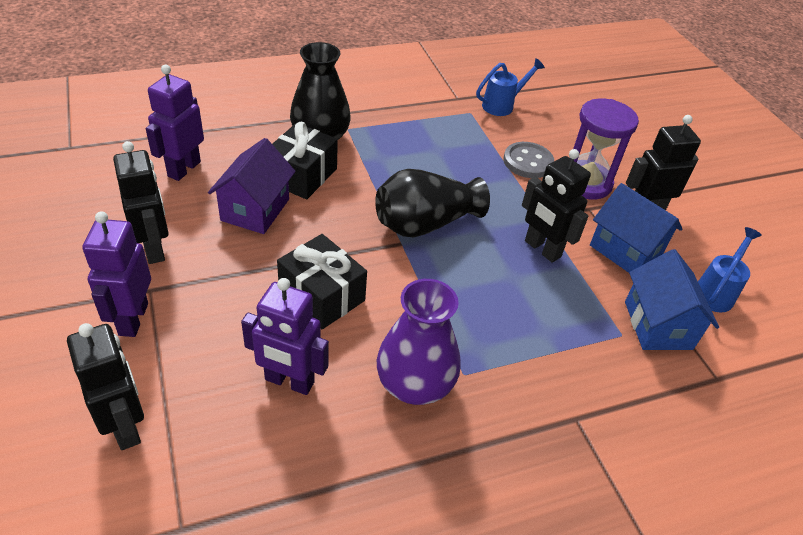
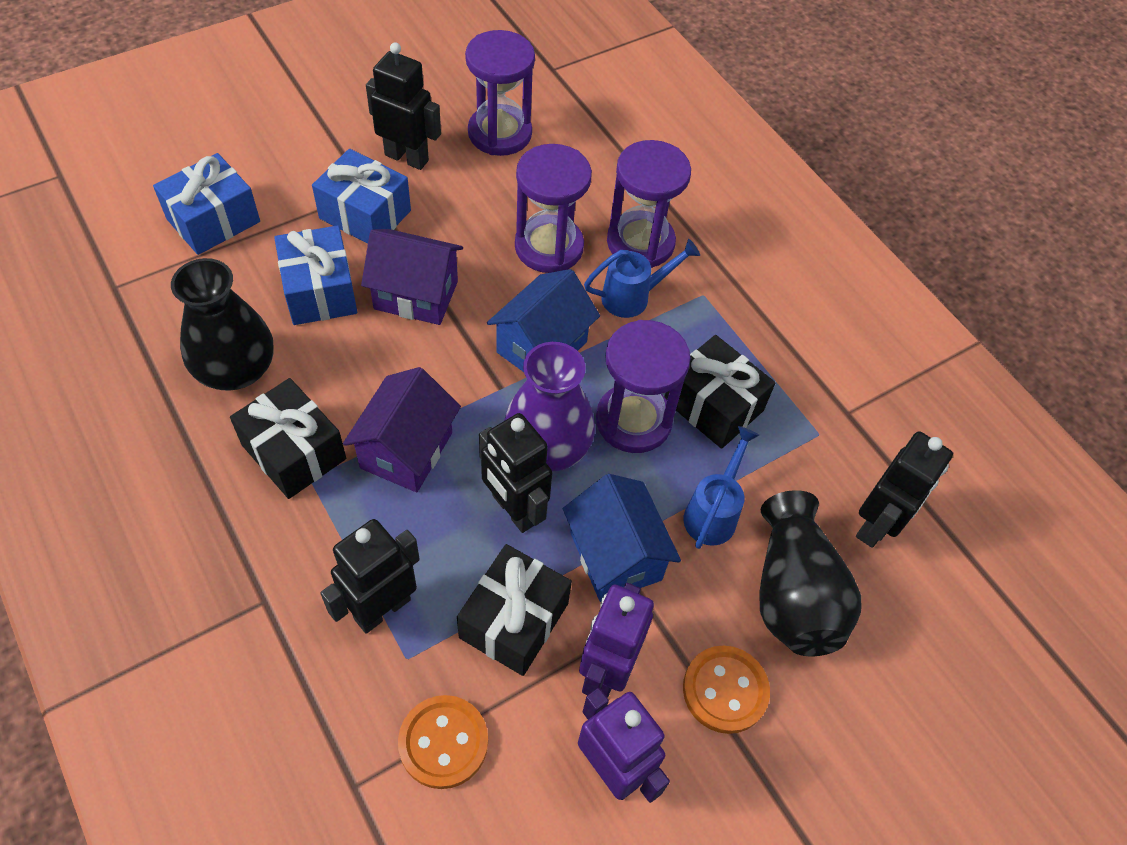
black gift: [272,122,338,199] [277,234,367,329] = 2 -> [230,378,346,499] [457,544,572,676] [665,335,776,449] = 3
blue gift: none = 0 -> [153,153,260,255] [274,225,357,325] [312,149,411,244] = 3
grey button: [503,142,554,178] = 1 -> none = 0
orange button: none = 0 -> [398,695,488,789] [683,646,770,734] = 2
purple hourglass: [570,98,639,199] = 1 -> [465,30,535,156] [515,144,592,273] [596,320,691,453] [607,140,691,268] = 4
purple house: [208,138,296,234] = 1 -> [343,367,461,492] [361,229,463,325] = 2
purple robot: [82,211,151,337] [146,64,204,181] [241,278,329,395] = 3 -> [578,688,670,803] [579,583,654,698] = 2

